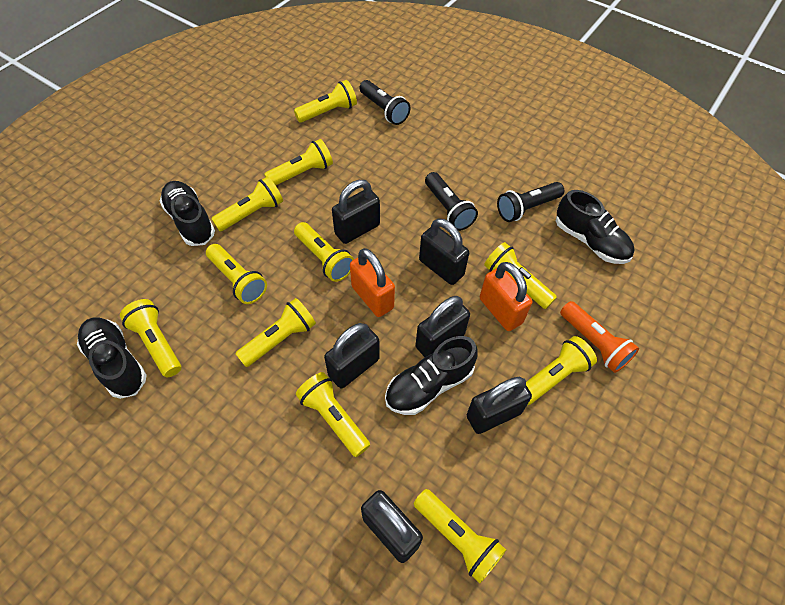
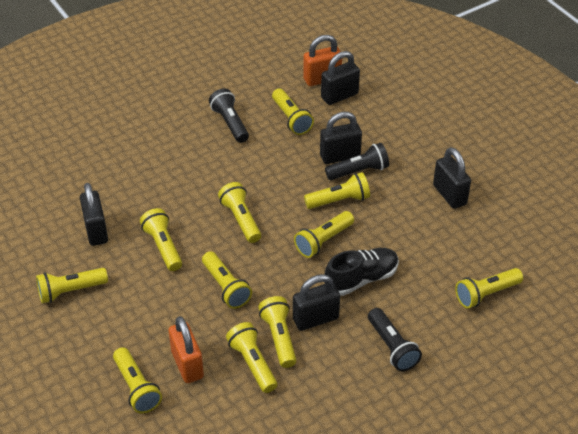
black padlock: [324,323,380,388] [332,180,380,244] [361,490,423,563] [415,296,470,357] [419,218,469,285] [467,377,532,434] = 6 -> [80,183,108,246] [293,274,340,331] [320,112,362,164] [321,51,360,105] [433,147,471,209] = 5
black shoe: [77,317,147,399] [159,181,215,246] [385,336,478,415] [556,190,635,264] = 4 -> [324,248,399,296] = 1
orange flashlight: [560,301,639,373] = 1 -> none = 0

